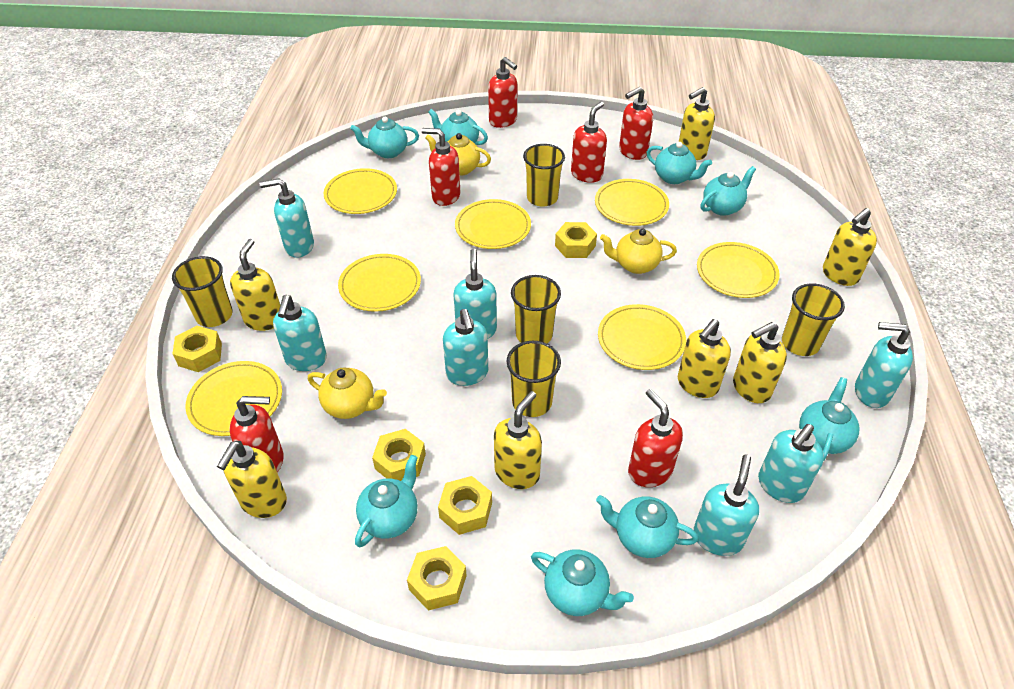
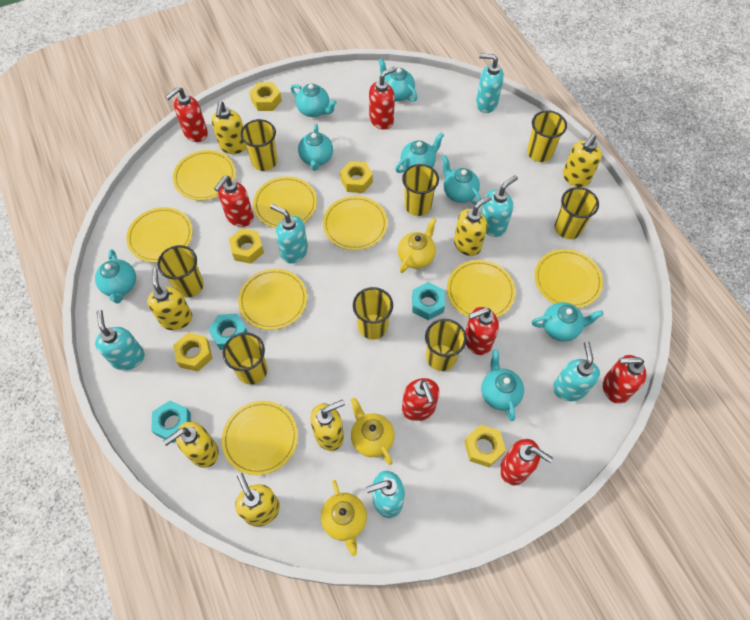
red soap dispenser: [229,396,284,472] [422,128,460,206] [488,57,518,128] [571,102,607,183] [619,87,653,160] [628,389,683,487] = 6 -> [165,87,208,142] [214,176,254,227] [369,67,397,129] [402,378,440,421] [465,307,499,355] [500,439,553,485] [603,355,646,404] = 7
turquoise nut: none = 0 -> [151,400,191,443] [208,314,248,350] [412,282,445,320] = 3
turquoise soap dispenser: [260,178,314,257] [273,295,327,371] [443,309,488,386] [453,249,497,339] [693,454,759,556] [758,424,824,503] [855,322,913,408] = 7 -> [95,310,145,370] [270,204,308,264] [366,471,405,518] [476,53,504,113] [481,175,518,237] [553,341,600,401] = 6
yellow cup: [172,256,233,327] [507,341,561,417] [511,275,561,343] [523,144,565,206] [782,283,845,356] = 5 -> [157,245,204,298] [223,332,268,385] [240,119,278,171] [353,287,393,339] [402,164,439,216] [425,319,467,371] [527,110,567,162] [555,187,599,239] = 8
yellow plate: [185,361,282,436] [324,168,397,214] [338,254,421,312] [455,199,531,249] [595,179,669,226] [598,304,686,370] [697,242,780,298] = 7 -> [126,207,193,263] [173,150,236,200] [222,401,298,475] [238,269,307,330] [253,176,317,228] [323,196,387,250] [447,260,515,317] [535,249,603,308] = 8

